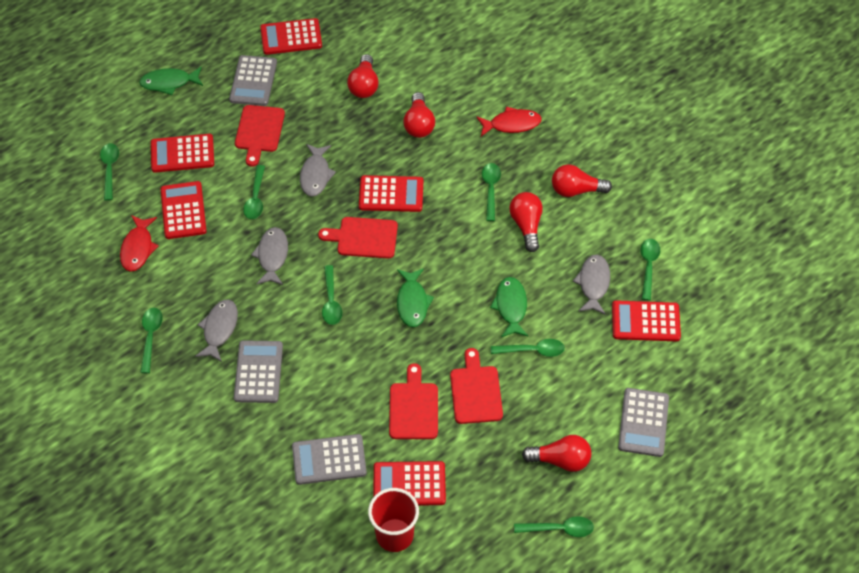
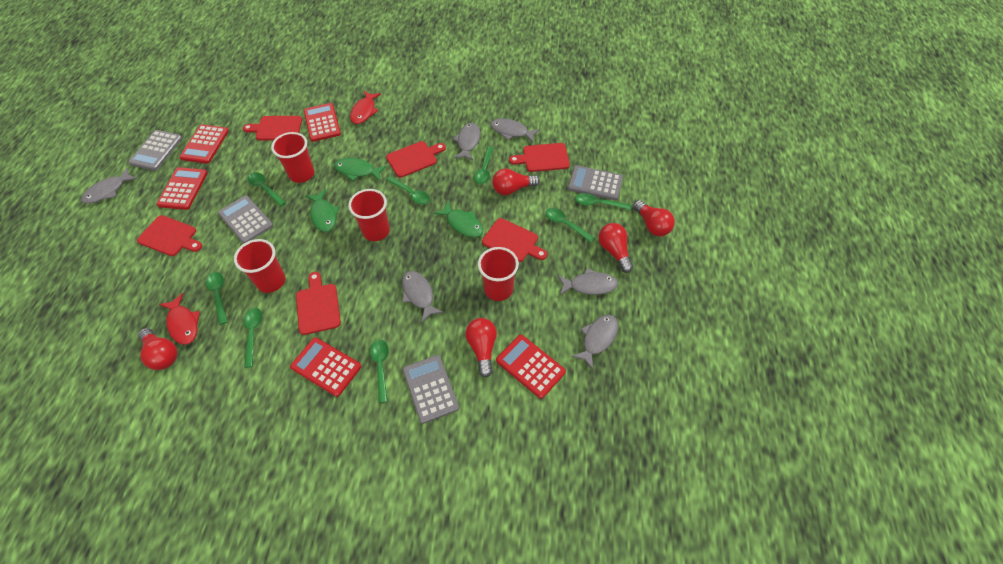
grey fish: [195,300,238,362] [251,227,288,285] [300,144,336,197] [573,255,610,315] = 4 -> [81,168,138,204] [402,271,443,322] [453,123,480,160] [490,118,540,142] [558,268,618,295] [571,315,618,369] = 6
red calculator: [151,134,214,173] [161,181,207,239] [260,18,322,55] [359,175,423,212] [374,461,446,506] [612,300,681,341] = 6 -> [157,167,207,210] [179,124,229,164] [290,337,361,397] [304,103,341,142] [496,335,566,399] = 5
red cup: [368,488,419,552] = 1 -> [234,239,285,293] [271,132,314,183] [348,189,390,241] [478,247,519,301] = 4
red cutting board: [235,105,285,167] [318,217,398,258] [389,363,438,439] [450,348,503,424] = 4 -> [137,215,202,256] [243,116,302,140] [296,272,341,335] [386,141,446,178] [482,218,547,262] [509,143,570,172] = 6

